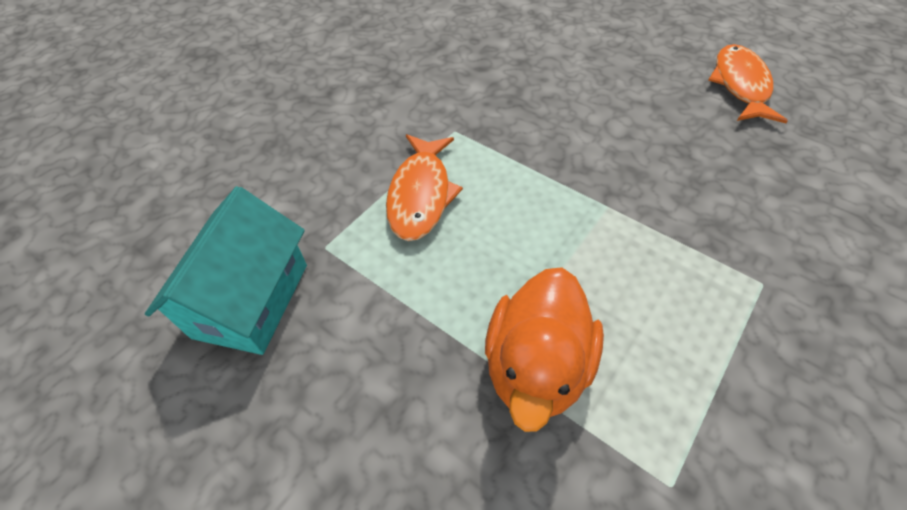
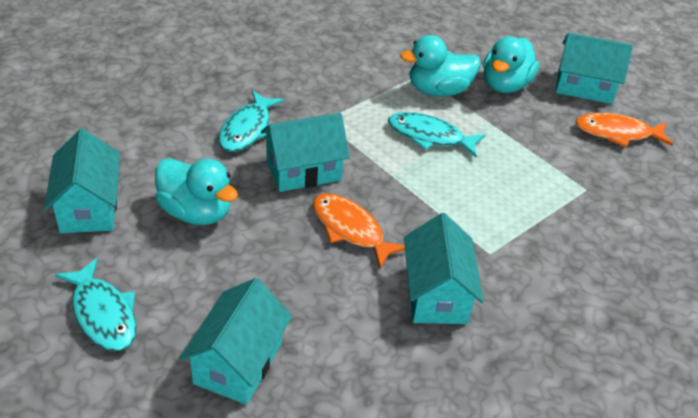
orange duck: [485,267,604,432] = 1 -> none = 0
turquoise duck: none = 0 -> [155,158,238,225] [400,35,480,97] [483,37,539,93] = 3
turquoise fish: none = 0 -> [55,258,136,352] [219,91,284,152] [388,112,485,157] = 3
turquoise house: [145,186,307,355] = 1 -> [44,129,120,233] [179,278,292,405] [261,113,350,192] [404,213,484,324] [556,33,633,104] = 5

